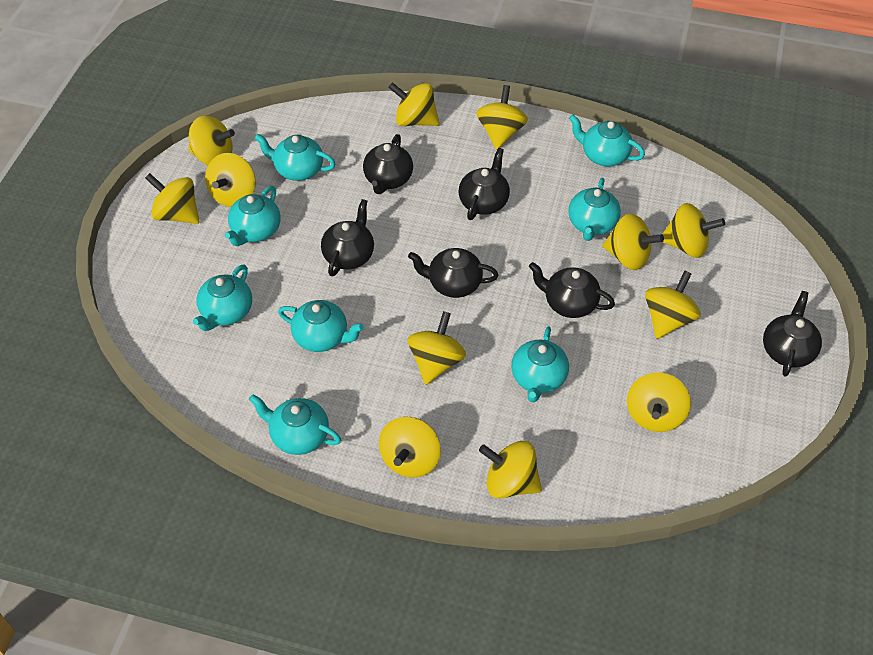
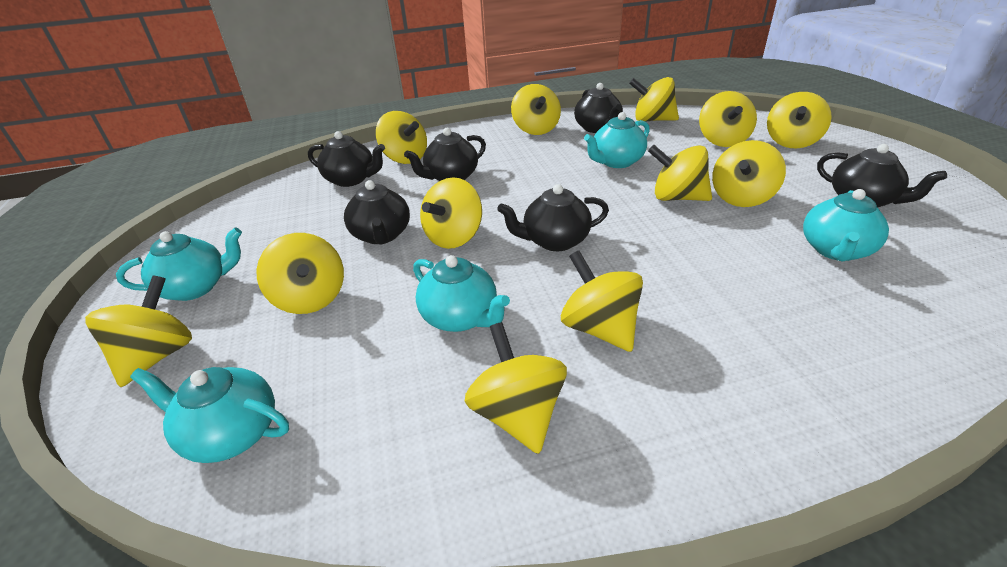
turquoise teapot: [193,264,252,331] [225,186,281,246] [249,394,341,455] [255,134,336,181] [278,300,364,352] [511,326,569,402] [568,178,621,241] [569,115,645,166] = 8 -> [116,228,242,301] [130,367,289,463] [413,255,510,332] [584,112,650,168] [803,189,889,261] = 5

